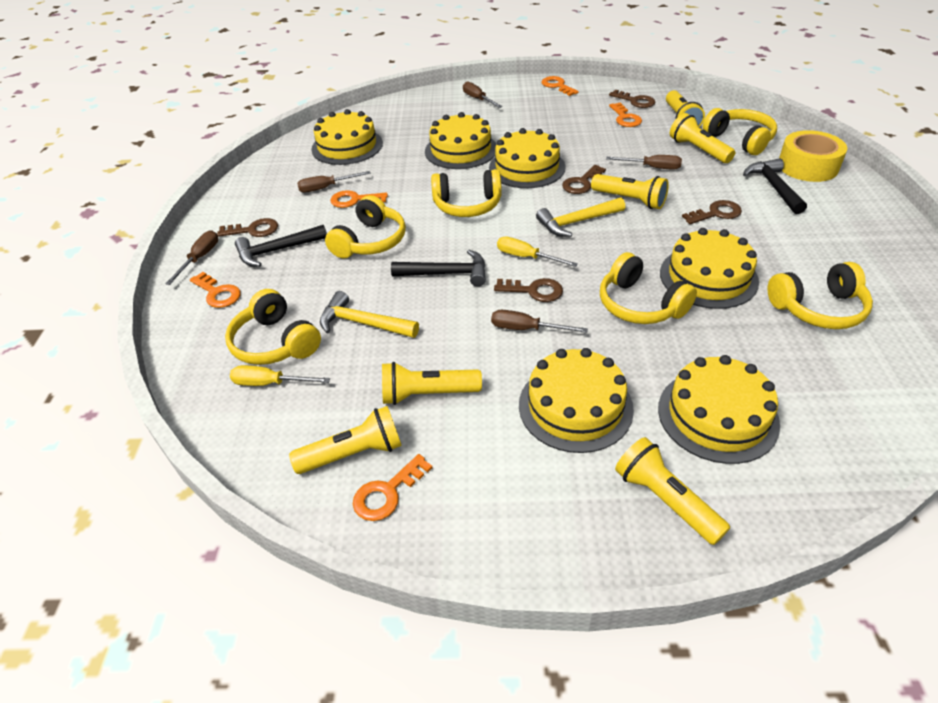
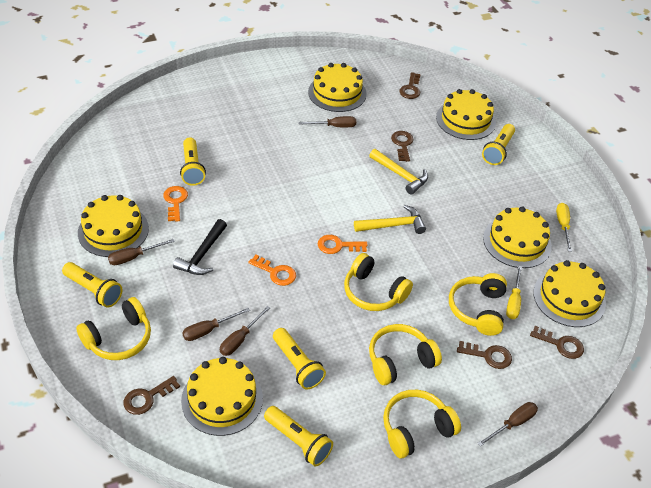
black hammer: [235,225,327,267] [391,250,486,287] [743,158,807,214] = 3 -> [173,219,227,275] = 1
orange key: [190,272,241,308] [330,190,388,208] [353,454,433,521] [542,76,579,96] [609,102,642,127] = 5 -> [163,186,188,222] [248,255,296,286] [318,235,367,254] = 3
yellow flashlight: [289,406,402,474] [382,362,482,405] [591,174,669,209] [615,437,730,545] [666,90,705,127] [670,113,735,163] = 6 -> [62,262,123,308] [180,137,206,186] [264,406,333,467] [273,328,326,390] [482,124,515,165] = 5
yellow headphones: [225,289,321,365] [325,195,406,259] [431,169,502,217] [600,252,697,324] [703,108,777,155] [767,262,873,329] = 6 -> [76,297,151,360] [344,253,413,311] [369,324,442,385] [383,390,461,458] [449,273,507,336] = 5
yellow tape: [779,130,847,182] = 1 -> none = 0

